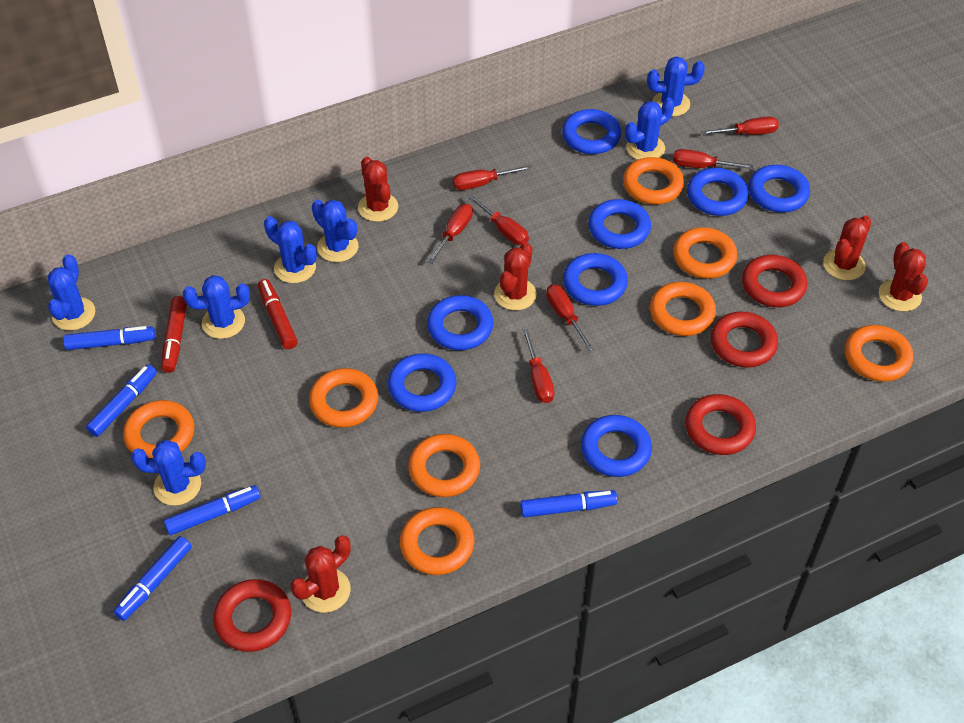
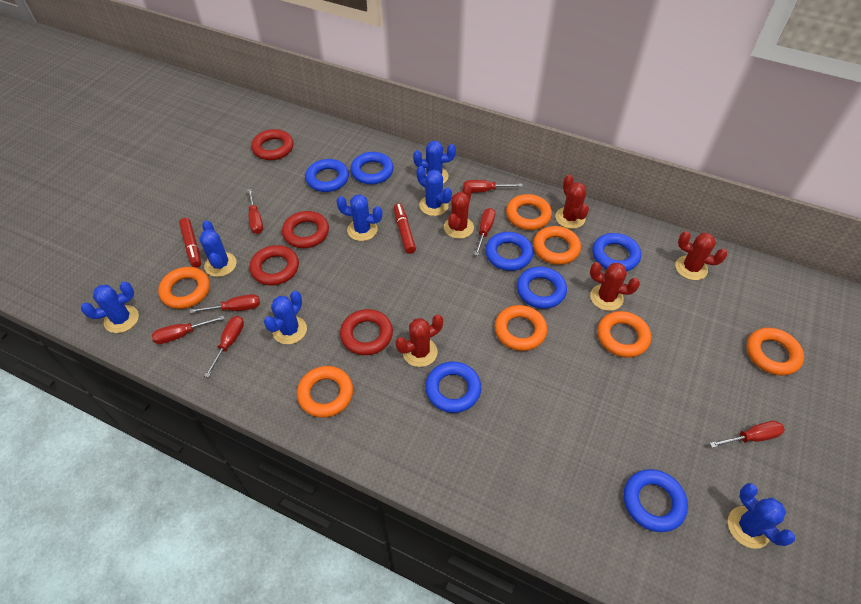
blue marker: [63,326,155,350] [86,364,157,437] [113,536,192,621] [164,485,261,535] [520,490,618,518] = 5 -> none = 0
blue ring: [388,353,457,412] [427,295,494,350] [562,109,621,154] [563,253,628,306] [581,415,652,477] [588,199,651,249] [687,168,749,216] [748,165,810,213] = 8 -> [305,159,349,192] [350,152,394,184] [425,362,481,413] [485,232,533,271] [517,266,567,309] [592,233,641,271] [624,469,688,532] = 7
orange ring: [123,400,194,458] [309,368,378,428] [400,507,474,575] [408,434,480,497] [623,157,684,205] [650,282,716,336] [673,227,737,279] [845,325,913,382] = 8 -> [158,267,210,309] [297,366,353,418] [495,305,547,351] [506,194,552,230] [533,226,581,265] [597,311,651,357] [747,327,804,376] = 7

